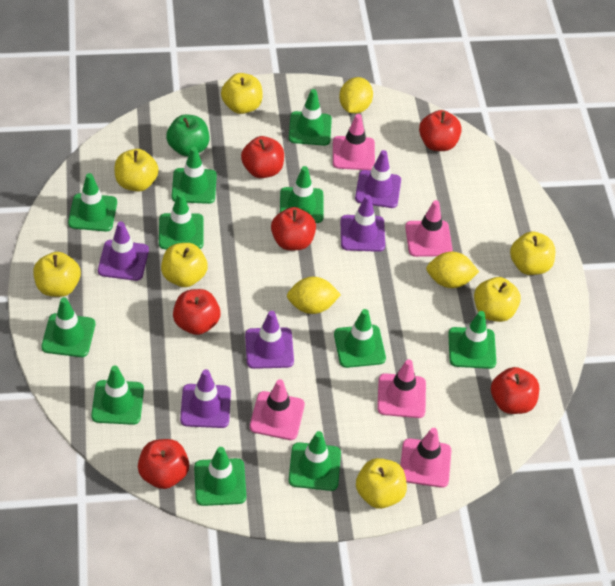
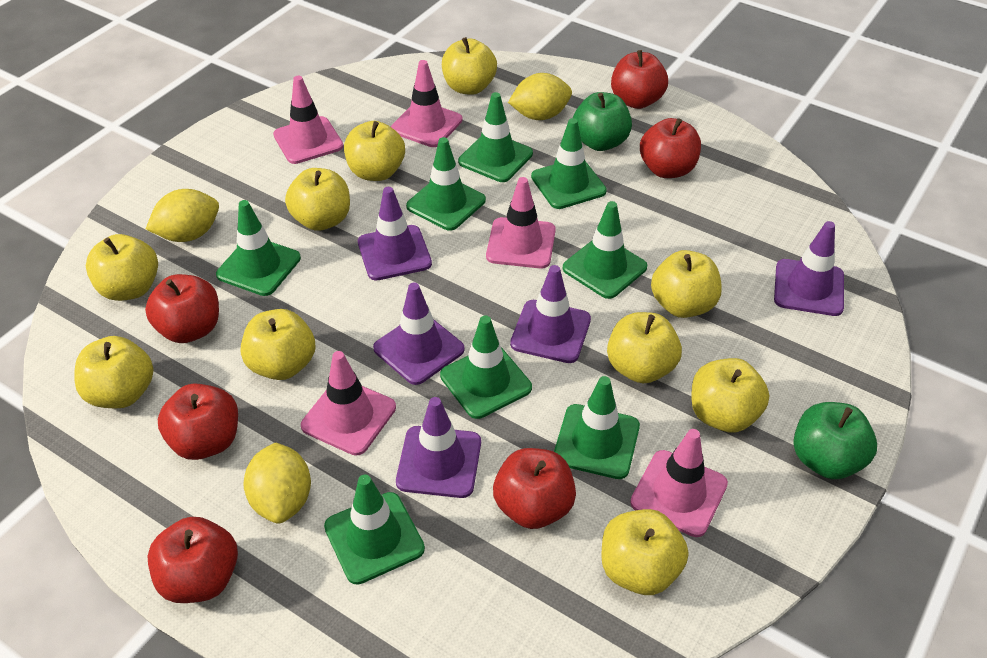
green apple: [166,115,210,156] = 1 -> [573,92,632,151] [794,402,877,479] = 2
green traffic cone: [41,297,95,357] [68,173,117,231] [91,365,144,425] [159,192,204,249] [172,147,217,204] [194,447,246,506] [280,166,324,223] [289,89,332,146] [289,431,341,491] [334,309,386,368] [448,311,496,369] = 11 -> [216,200,301,296] [324,475,425,585] [406,137,486,231] [440,315,532,419] [458,92,533,182] [531,118,607,209] [554,376,640,479] [563,201,647,299] = 8
yellow apple: [33,252,81,297] [115,149,159,192] [161,243,208,287] [221,73,263,114] [356,458,407,509] [474,277,521,322] [510,231,555,275] = 7 -> [74,336,153,408] [86,234,158,301] [241,309,316,380] [285,168,350,231] [344,121,405,181] [442,37,497,95] [601,509,688,595] [607,312,682,384] [651,250,722,318] [691,358,769,433] = 10

